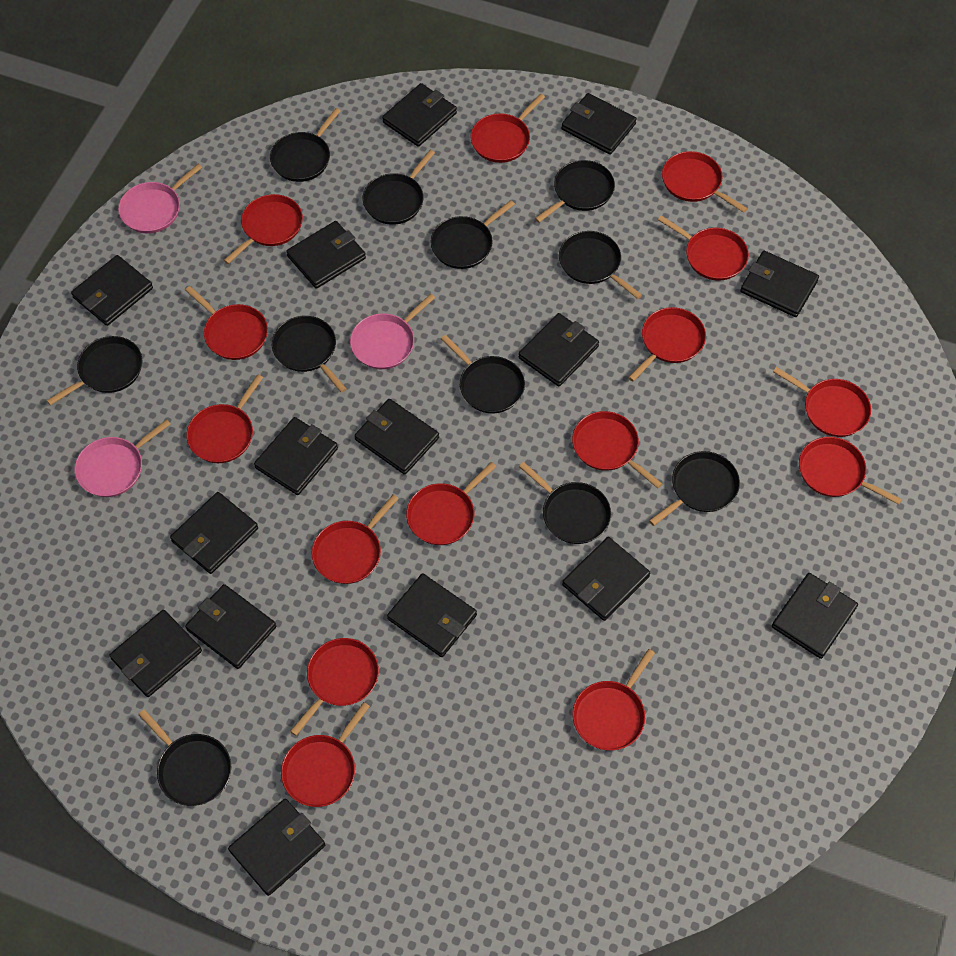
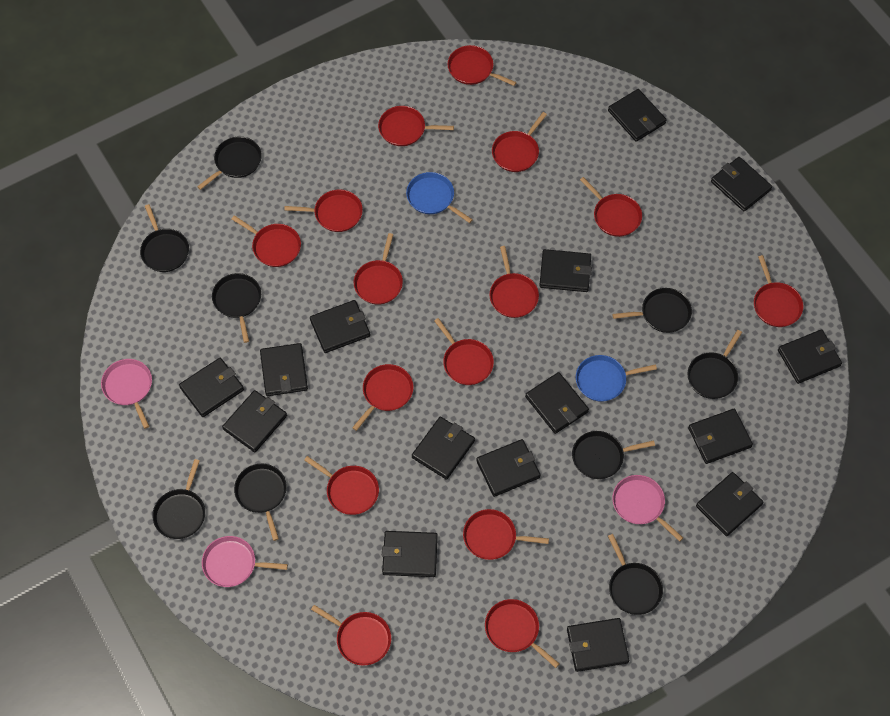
black pan: [47,336,142,405] [138,709,231,806] [270,108,341,182] [272,316,347,393] [362,150,435,225] [430,200,515,269] [441,335,525,413] [519,462,611,544] [535,160,615,223] [559,231,642,299] [649,451,740,526] = 11 -> [140,204,189,272] [152,459,205,539] [197,136,262,190] [212,273,261,343] [234,464,287,541] [572,431,655,479] [608,534,663,615] [612,288,692,333] [687,330,742,399] = 9
blue pan: none = 0 -> [406,172,473,223] [576,355,657,402] = 2

